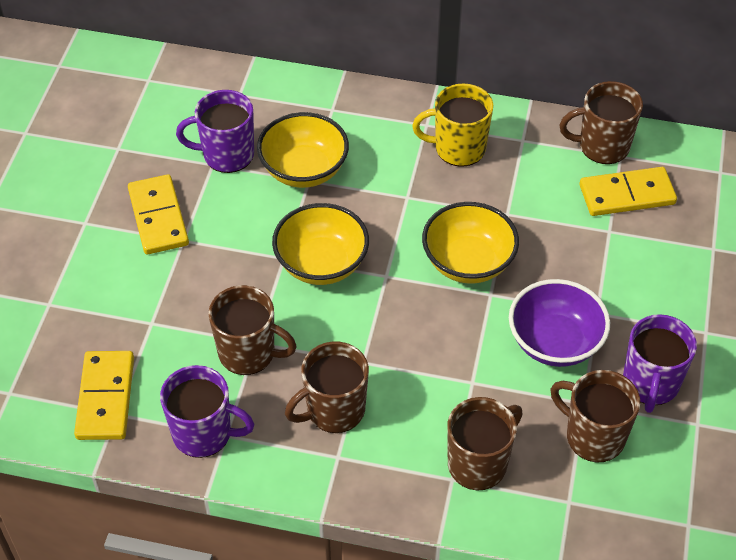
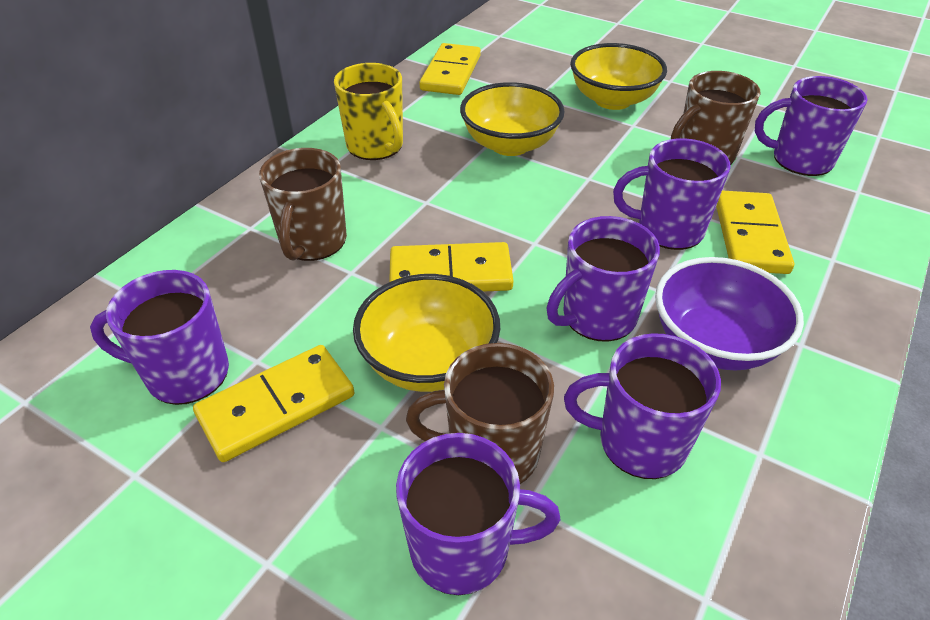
brown mug: [208,285,297,375] [285,342,369,433] [447,397,523,491] [551,370,640,462] [559,81,643,164] = 5 -> [259,148,347,261] [406,343,554,484] [671,71,761,165] = 3
purple mug: [160,365,254,458] [176,90,254,173] [623,314,697,413] = 3 -> [90,270,229,405] [396,433,560,595] [547,216,660,342] [564,333,721,479] [613,138,731,250] [755,76,867,176] = 6
yellow domino: [74,351,134,440] [128,174,189,255] [580,167,677,216] = 3 -> [193,345,355,462] [389,242,514,292] [420,43,481,95] [716,191,794,274] = 4

